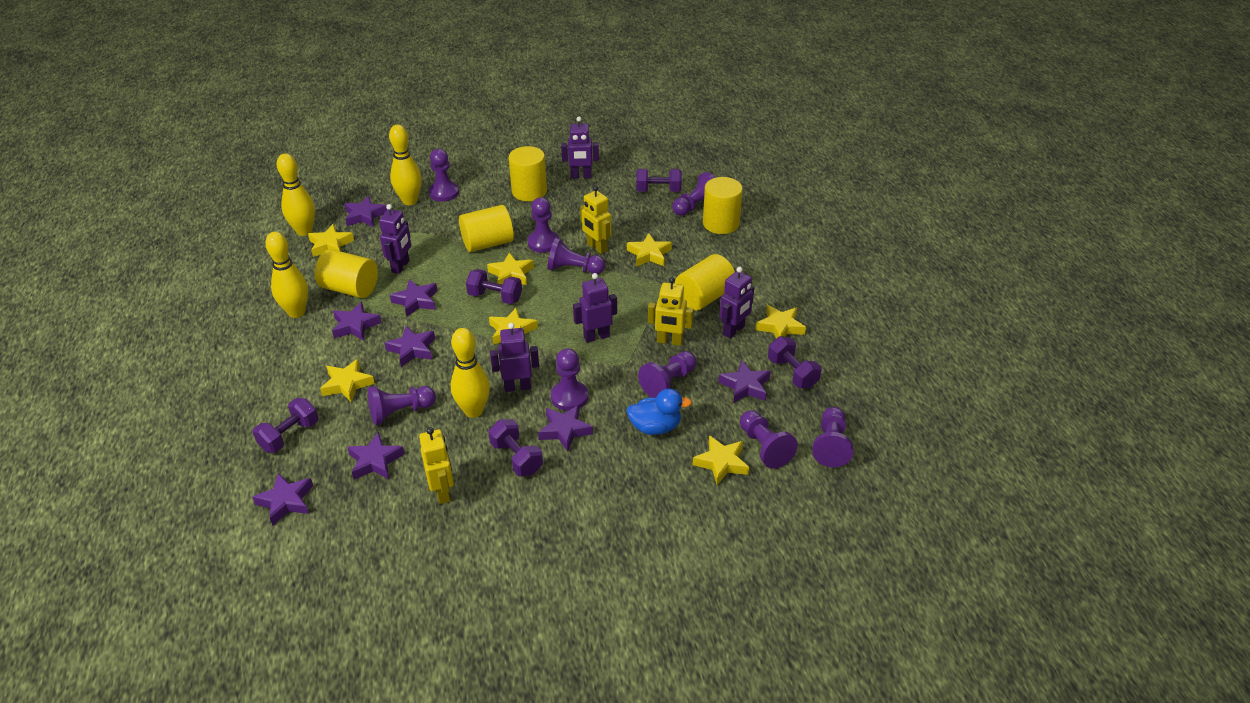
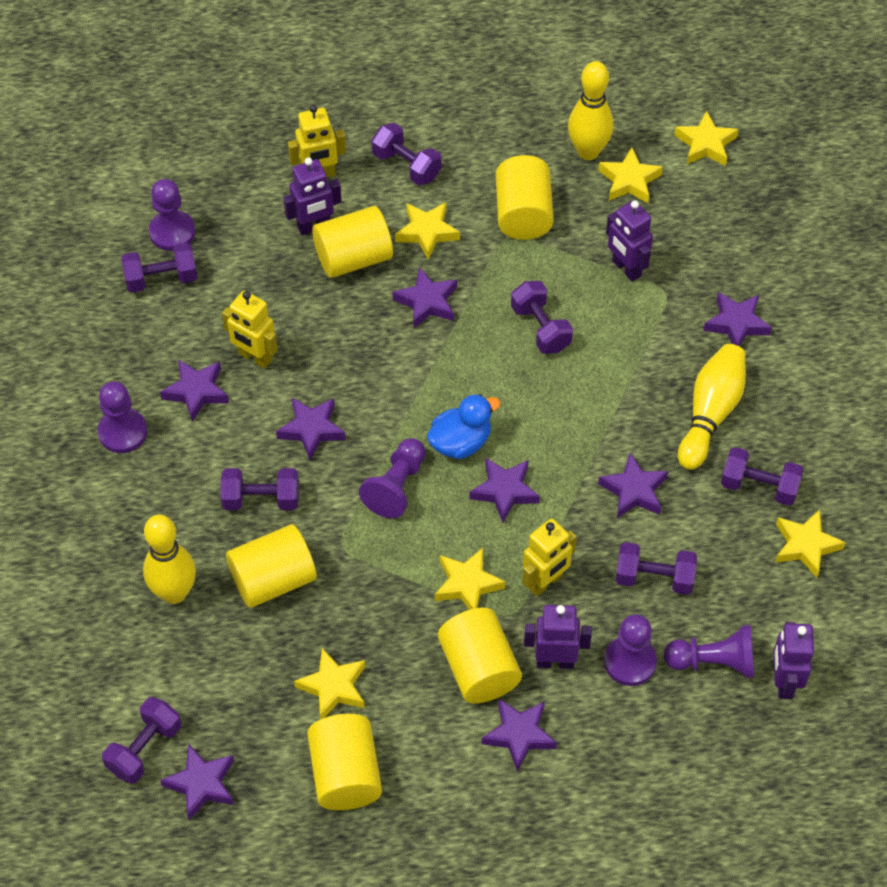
purple dumbbell: [253,398,318,453] [466,269,522,304] [488,419,543,476] [636,169,682,192] [768,336,822,388] = 5 -> [102,697,181,784] [121,243,197,293] [221,468,299,510] [372,123,441,185] [511,281,573,354] [615,542,697,595] [721,447,804,506] = 7
purple pawn: [368,386,436,425] [429,149,459,202] [528,197,559,253] [548,238,605,274] [551,348,588,411] [638,351,696,398] [672,172,715,216] [740,410,798,469] [812,407,853,467] = 9 -> [98,381,147,453] [149,179,195,251] [359,438,426,518] [604,614,657,686] [664,625,754,678] = 5
purple robot: [379,204,411,274] [490,323,539,392] [561,117,599,179] [573,273,617,343] [720,267,754,338] = 5 -> [283,158,342,235] [524,605,592,669] [606,200,653,282] [773,622,814,699] = 4
yellow bowling pin: [265,232,308,318] [277,153,315,236] [389,125,422,205] [451,328,490,418] = 4 -> [143,515,196,604] [568,61,614,160] [678,344,746,470] = 3
yellow star: [308,224,354,257] [320,359,375,402] [487,253,534,285] [489,308,538,345] [627,233,672,267] [693,435,749,485] [756,305,806,339] = 7 -> [294,648,365,719] [395,202,460,260] [435,548,505,610] [598,147,663,203] [674,111,739,166] [775,510,846,578] = 6

